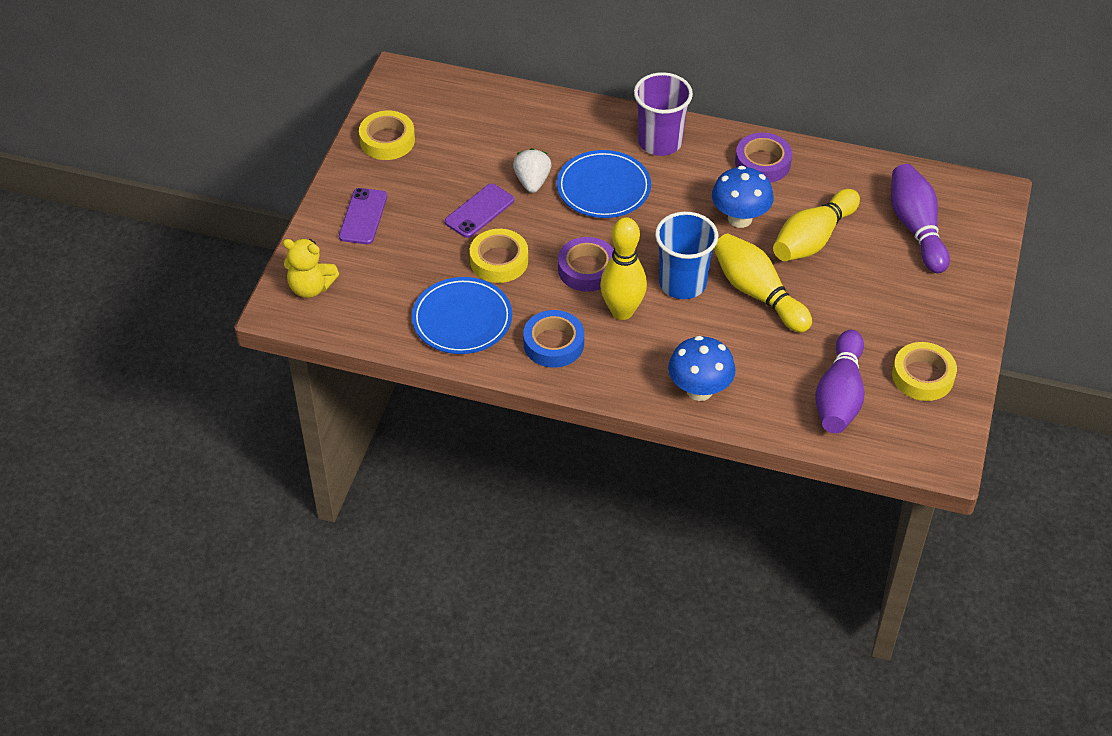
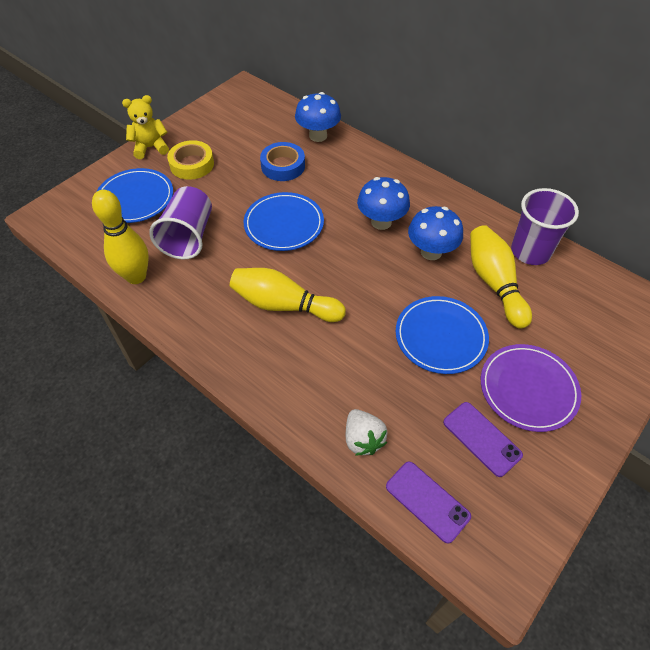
blue cup: [655,212,718,299] = 1 -> none = 0
blue mushroom: [668,336,736,401] [712,166,774,228] = 2 -> [295,92,341,142] [357,177,410,230] [408,206,463,260] = 3
blue plate: [412,277,512,354] [557,150,651,218] = 2 -> [96,168,173,223] [244,192,324,251] [396,296,489,374] = 3
purple bowling pin: [815,330,865,433] [891,164,950,273] = 2 -> none = 0
purple cup: [634,72,693,156] = 1 -> [149,186,212,260] [511,188,579,265] = 2
purple plate: none = 0 -> [481,344,581,432] = 1
purple tape: [558,237,614,292] [735,133,792,183] = 2 -> none = 0
yellow tape: [359,111,415,160] [470,229,528,283] [892,342,957,401] = 3 -> [167,140,214,180] = 1

